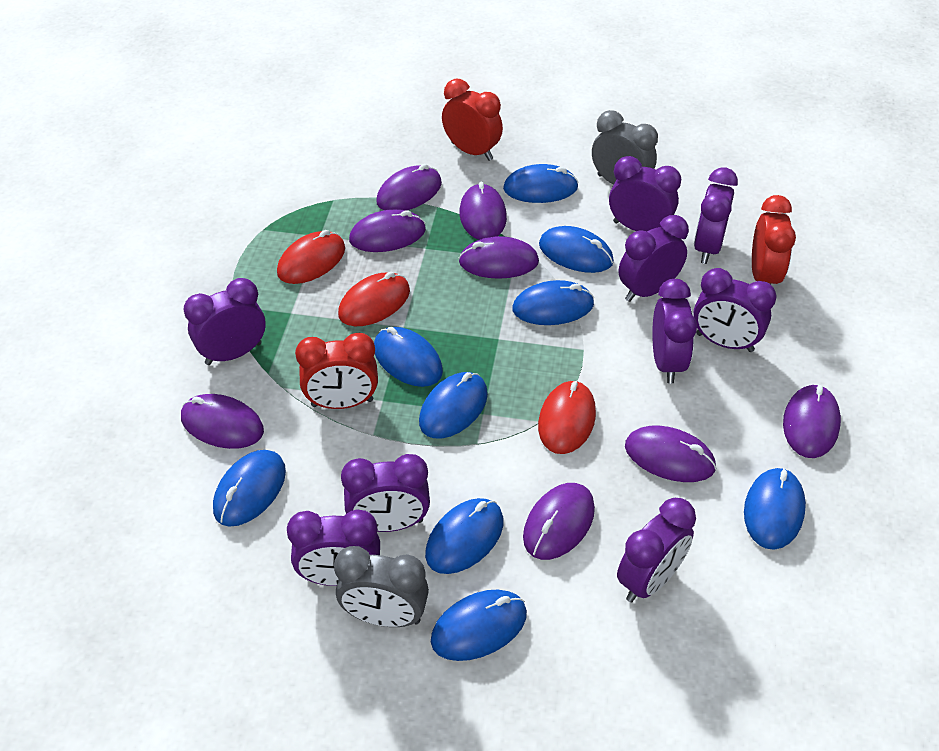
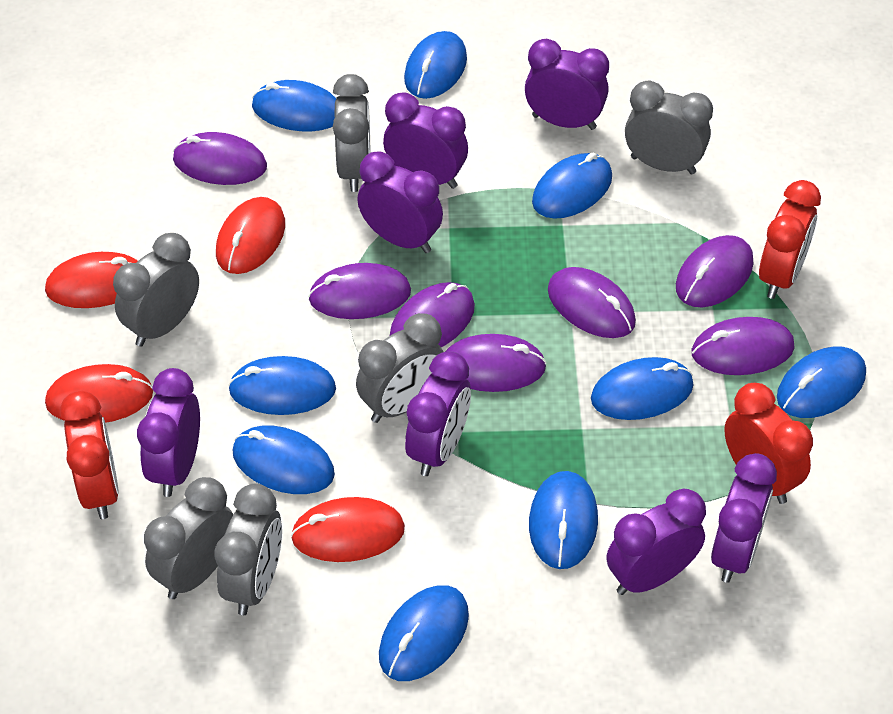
grey clock: [334,546,429,627] [592,110,658,185] = 2 -> [113,233,199,347] [144,477,233,599] [214,484,282,615] [333,74,371,192] [356,313,443,423] [625,80,713,174] = 6
purple clock: [184,278,266,365] [287,509,380,586] [341,454,430,532] [609,156,681,232] [617,498,696,602] [619,215,689,302] [652,279,697,383] [693,268,776,352] [694,168,738,264] = 9 -> [137,368,200,497] [357,151,443,253] [383,92,468,189] [405,351,471,476] [525,39,609,130] [606,489,706,595] [711,453,777,583] = 7
purple mouse: [181,394,264,449] [349,209,426,252] [376,164,442,211] [459,236,539,279] [460,182,507,240] [523,483,595,560] [625,425,716,482] [783,384,841,458] = 8 -> [173,132,267,185] [308,263,411,319] [390,282,475,347] [445,334,547,392] [548,267,636,338] [676,235,754,307] [691,317,795,375] = 7
red mouse: [277,230,345,284] [338,272,410,326] [538,380,596,454] = 3 -> [45,252,138,308] [45,364,153,423] [216,197,285,274] [291,497,405,562] = 4

